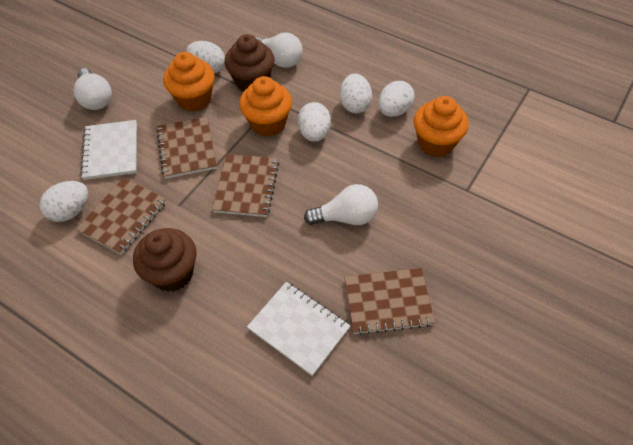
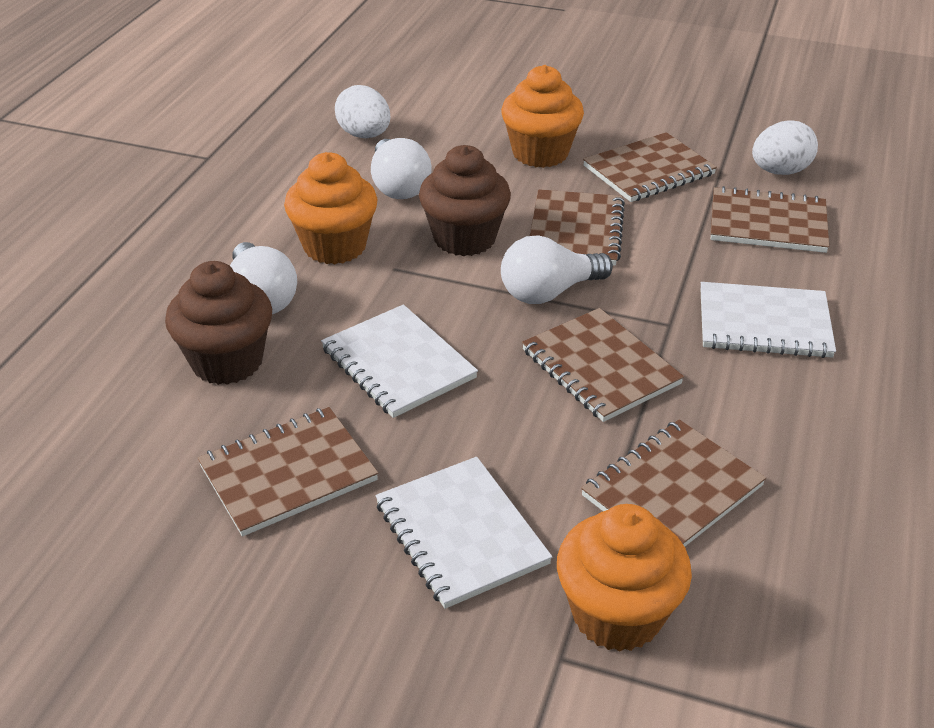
brown notebook: [76,178,167,254] [156,117,217,179] [212,154,279,217] [345,268,435,335] = 4 -> [198,407,378,537] [522,308,684,422] [530,189,625,266] [581,419,766,547] [583,132,717,202] [711,186,829,253] = 6
white egg: [40,181,88,222] [186,41,225,74] [298,102,331,142] [340,73,372,113] [378,81,414,117] = 5 -> [335,85,390,138] [752,121,818,175] = 2
white notebook: [80,120,137,180] [247,282,350,376] = 2 -> [321,304,478,418] [375,457,552,609] [700,282,836,358] = 3

